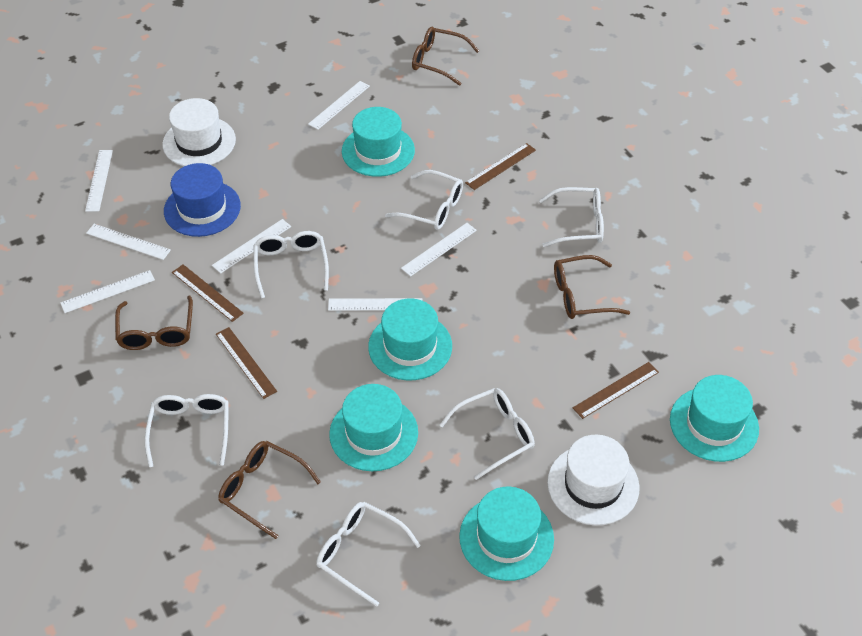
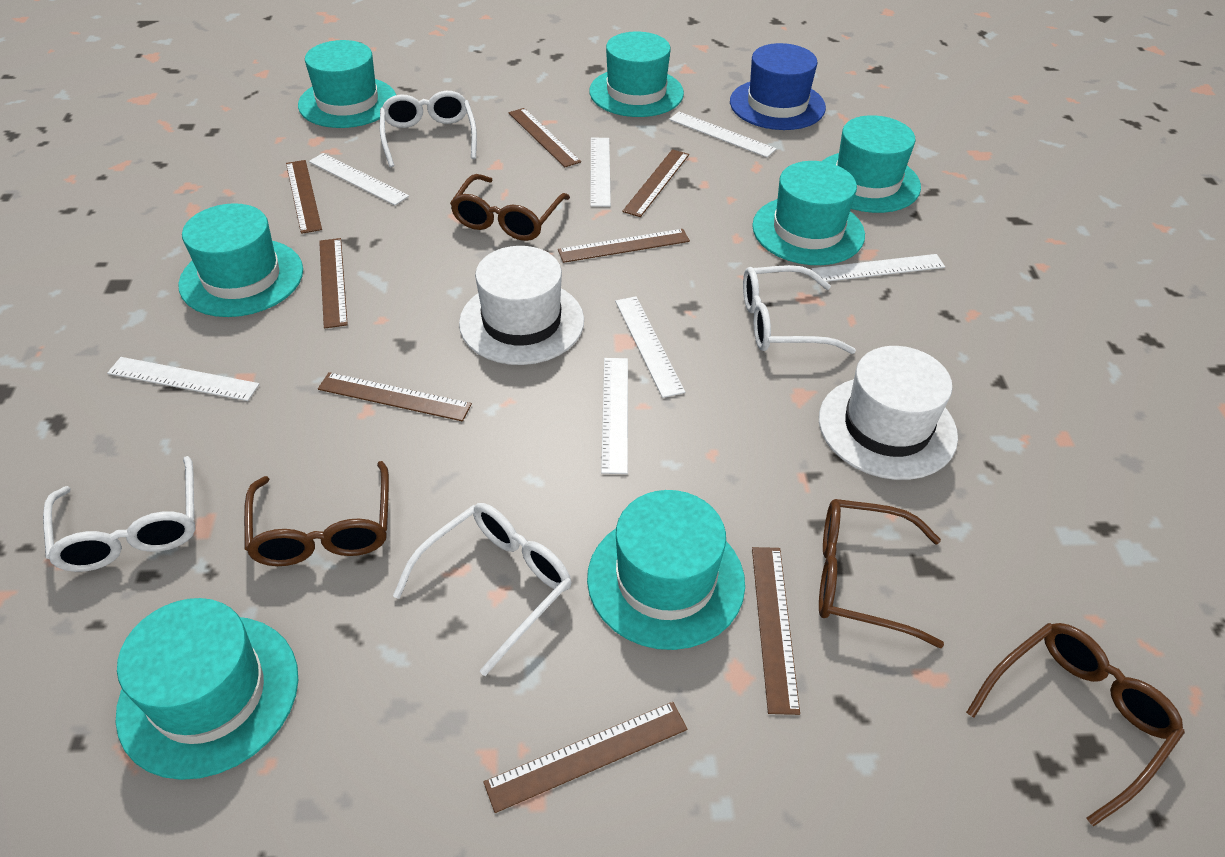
brown ruler: [172,264,244,322] [216,327,277,399] [465,143,536,190] [573,362,659,419] = 4 -> [286,160,322,234] [318,372,472,421] [319,238,348,329] [483,702,687,813] [509,108,581,167] [558,229,690,263] [622,149,689,217] [752,547,800,715] = 8
turquoise hat: [329,384,418,471] [342,107,415,177] [368,298,452,380] [459,487,554,581] [670,375,759,462] = 5 -> [116,598,298,780] [178,203,303,317] [298,40,396,128] [587,490,745,650] [589,31,684,117] [752,161,865,265] [822,115,921,213] = 7
white glasses: [145,394,229,467] [254,231,329,298] [316,502,421,607] [385,170,463,230] [440,388,535,480] [539,187,604,247] = 6 -> [43,456,196,572] [380,91,477,167] [393,503,571,676] [743,265,856,354] = 4

